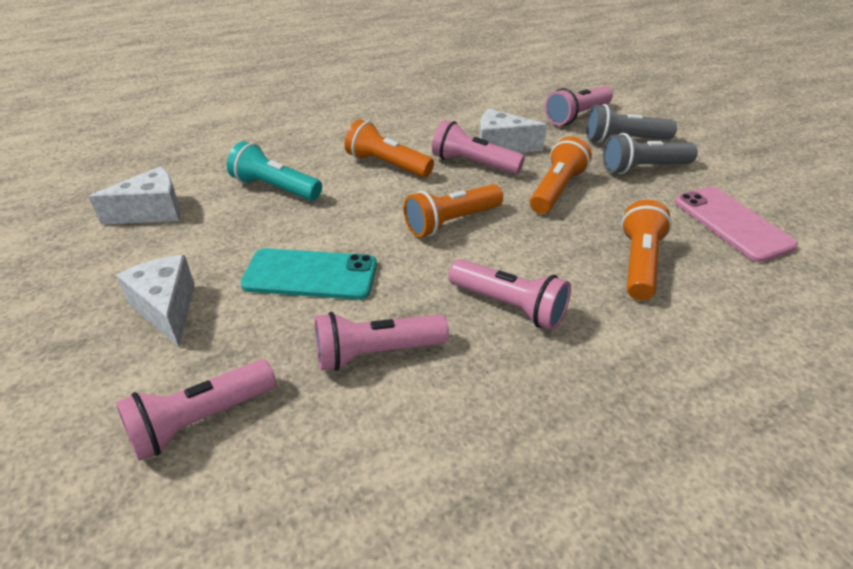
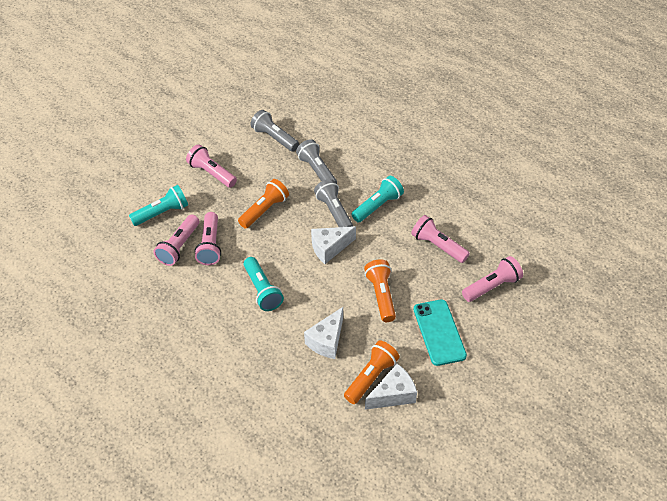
grey flashlight: [586,104,677,143] [603,133,698,174] = 2 -> [250,110,299,152] [296,139,337,184] [314,179,353,227] = 3
orange flashlight: [344,119,434,177] [404,184,503,237] [530,137,592,214] [621,200,672,300] = 4 -> [238,179,289,229] [344,340,399,404] [364,259,396,322] = 3
pink phone: [675,186,798,262] = 1 -> none = 0
turquoise flashlight: [227,141,322,201] = 1 -> [129,185,188,226] [244,257,284,311] [351,176,404,223] = 3

